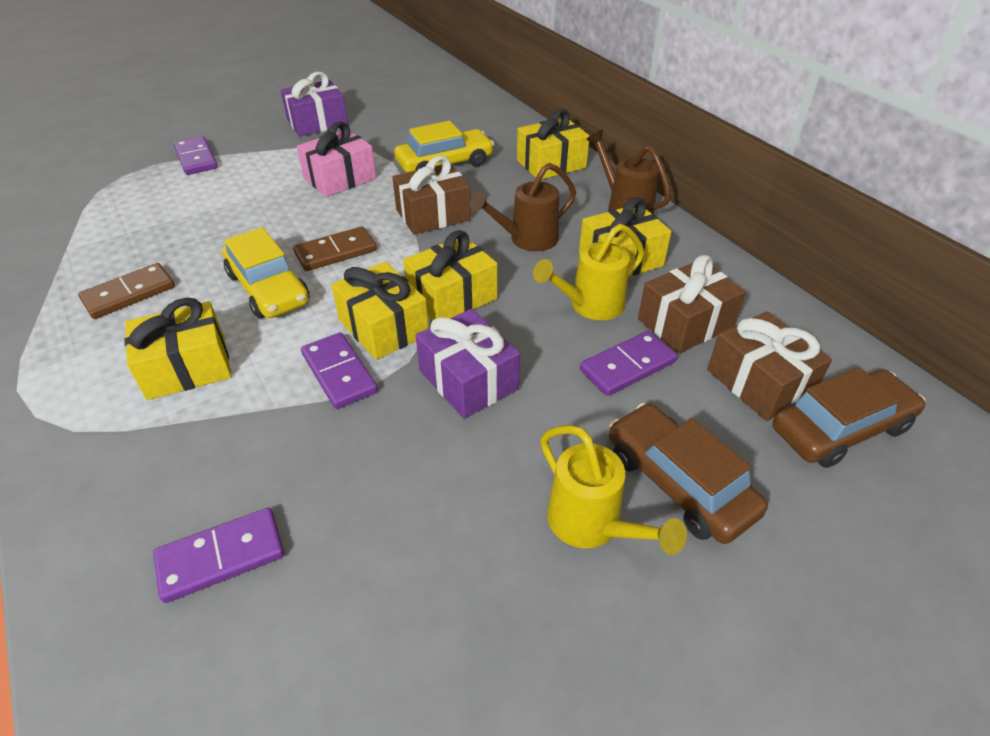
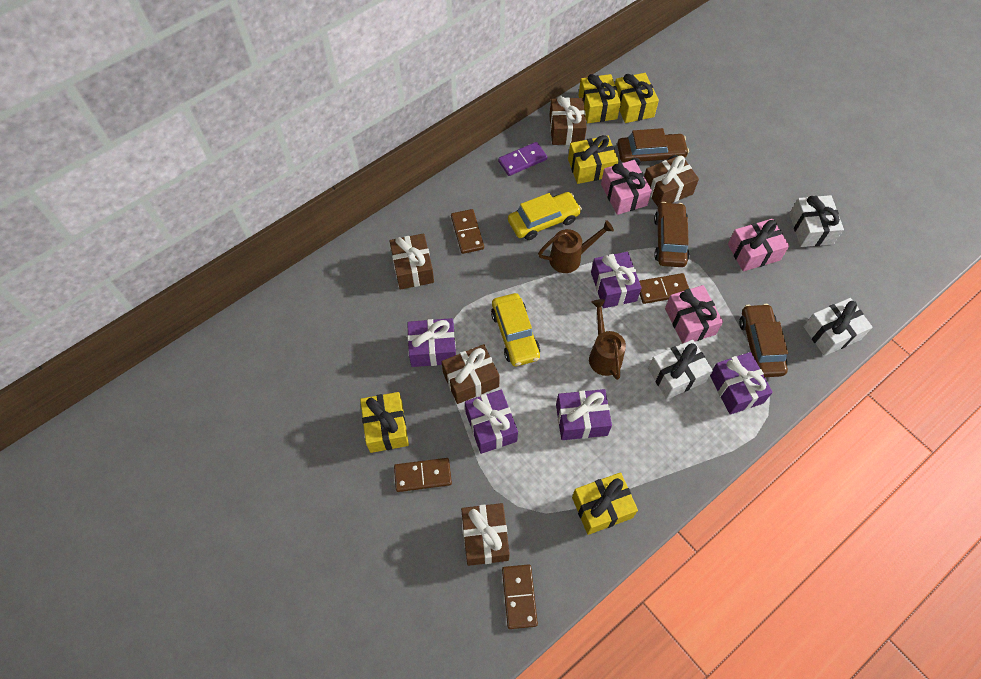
brown car: [609,403,768,544] [773,367,925,468] = 2 -> [617,128,689,165] [654,202,690,267] [739,304,788,377] = 3
brown domino: [78,263,175,319] [293,226,377,271] = 2 -> [394,458,452,492] [451,209,484,254] [502,564,538,629] [639,273,689,304] = 4
brown gift: [392,156,471,235] [638,255,746,354] [707,311,832,421] = 3 -> [390,233,434,290] [441,344,500,404] [461,503,510,566] [549,96,587,145] [644,155,699,207] = 5
pink gift: [297,122,376,197] = 1 -> [601,160,652,215] [665,285,723,344] [728,219,789,271] = 3
purple domino: [153,508,284,603] [174,136,218,175] [301,333,378,409] [580,331,677,396] = 4 -> [498,142,547,176] = 1
purple gift: [281,72,348,136] [416,309,520,419] = 2 -> [407,318,456,367] [465,390,518,454] [556,389,612,440] [591,252,642,308] [710,352,773,415] = 5
white gift: none = 0 -> [648,340,713,399] [789,195,844,247] [803,298,873,356] = 3
yellow watering can: [533,224,645,320] [540,425,687,555] = 2 -> none = 0

